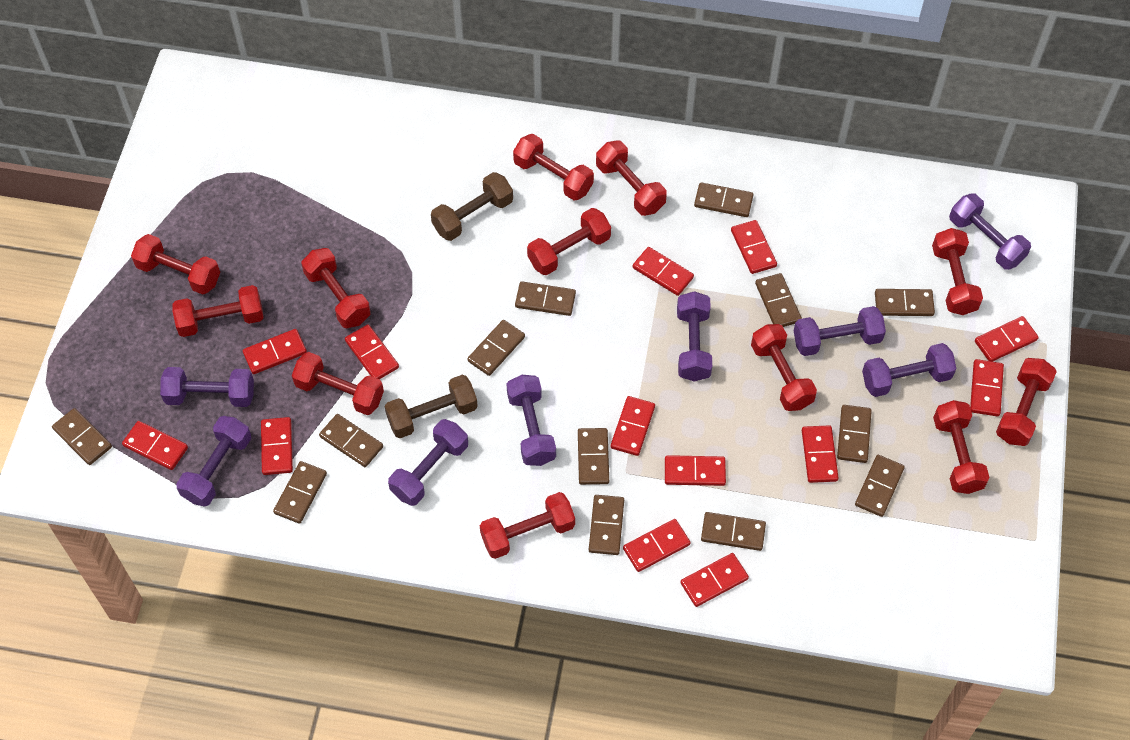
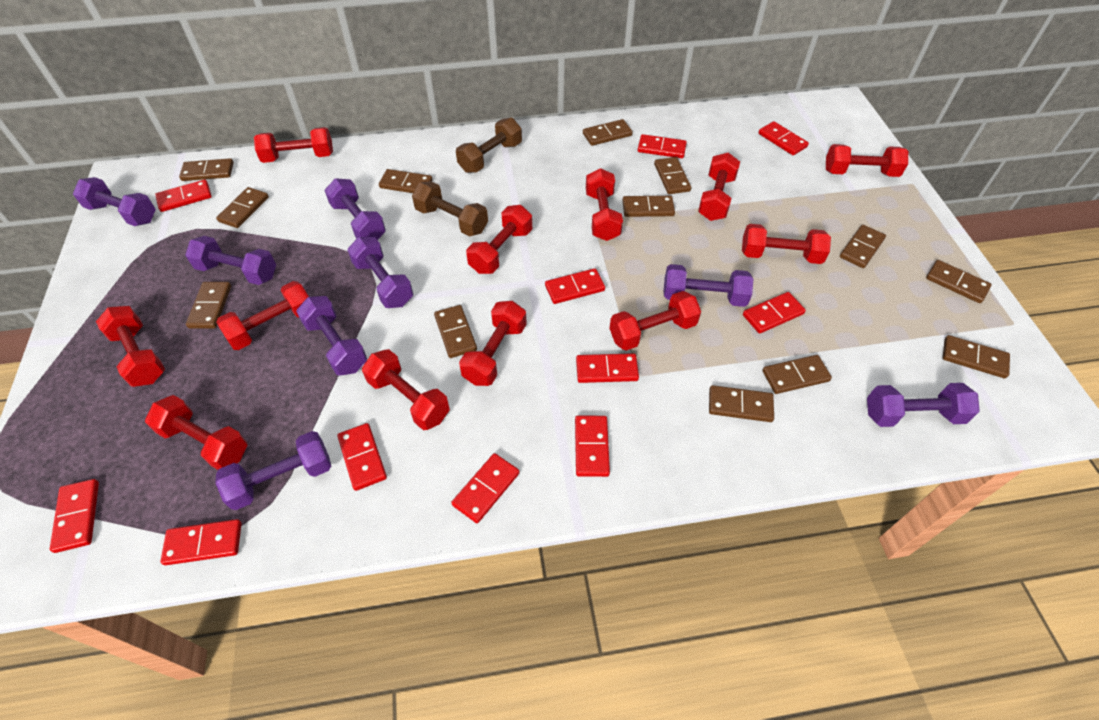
red domino: [122,421,188,470] [243,329,307,374] [261,417,293,475] [345,324,399,379] [611,396,655,456] [623,519,691,572] [633,247,694,296] [665,455,726,486] [680,553,749,607] [731,220,777,274] [802,425,839,483] [970,359,1004,416] [975,316,1039,362] = 13 -> [50,479,99,553] [155,180,212,212] [161,519,242,565] [337,423,387,491] [451,453,520,523] [545,268,605,304] [575,416,610,477] [576,353,639,383] [638,134,687,158] [743,292,806,334] [759,121,809,155] = 11

